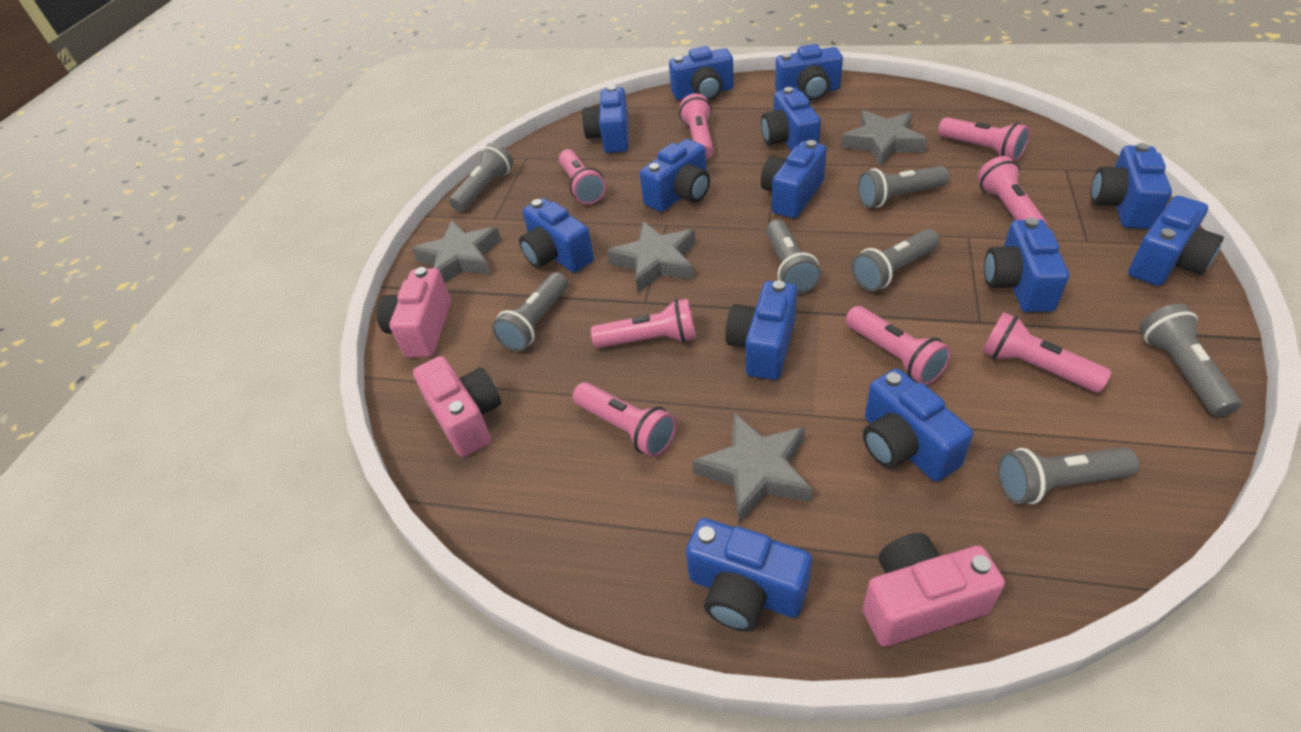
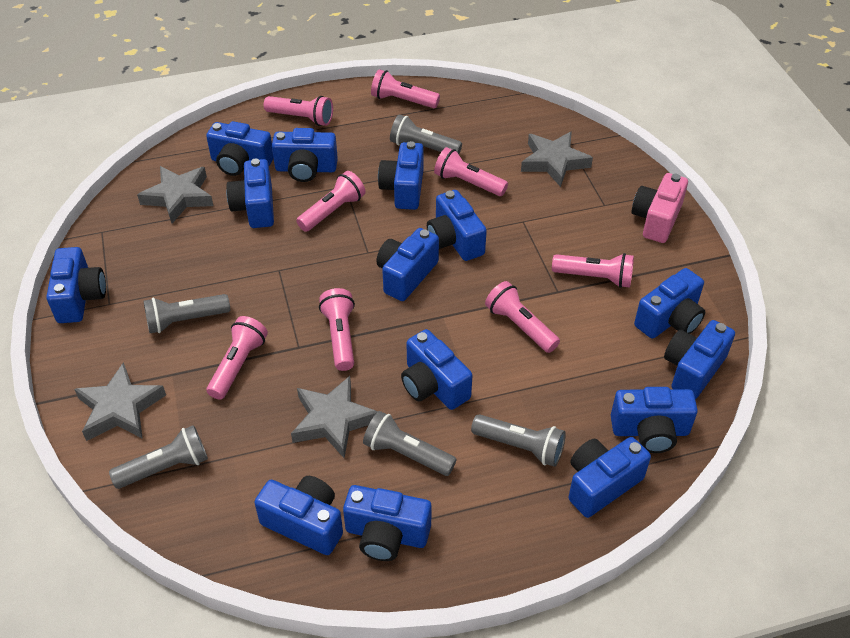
blue camera: [519,198,594,273] [582,85,628,153] [640,139,710,212] [669,46,733,101] [686,518,812,632] [725,280,797,380] [761,87,821,151] [761,140,827,218] [775,44,843,101] [863,369,973,482] [984,218,1069,312] [1091,143,1172,229] [1128,196,1224,286] = 13 -> [46,247,106,323] [206,121,273,176] [226,158,274,228] [254,476,343,555] [272,128,338,182] [343,485,431,561] [376,228,439,301] [378,141,424,210] [401,329,472,410] [427,190,487,261] [569,437,651,518] [611,387,698,453] [634,268,705,339] [664,320,735,399] = 14
grey flashlight: [449,142,513,212] [492,272,568,352] [766,220,821,294] [851,229,940,291] [858,166,949,208] [997,447,1139,504] [1140,304,1242,417] = 7 -> [109,425,208,489] [143,294,230,333] [363,411,457,476] [390,114,462,154] [471,414,566,467] = 5
pink camera: [377,267,451,358] [413,356,501,457] [863,533,1005,647] = 3 -> [632,173,688,243] = 1

